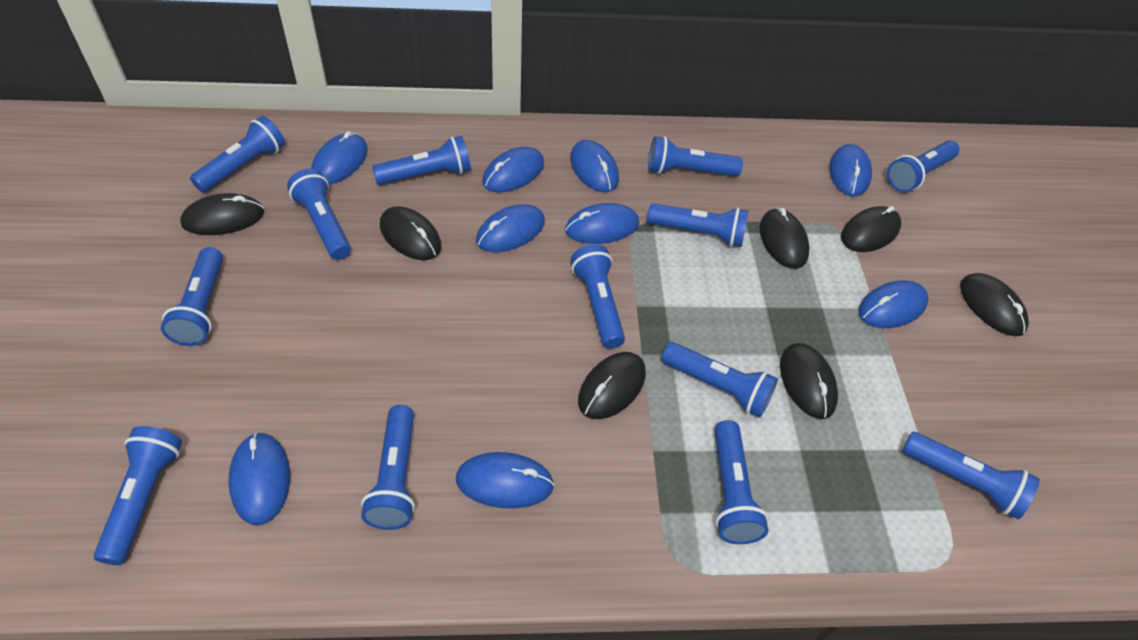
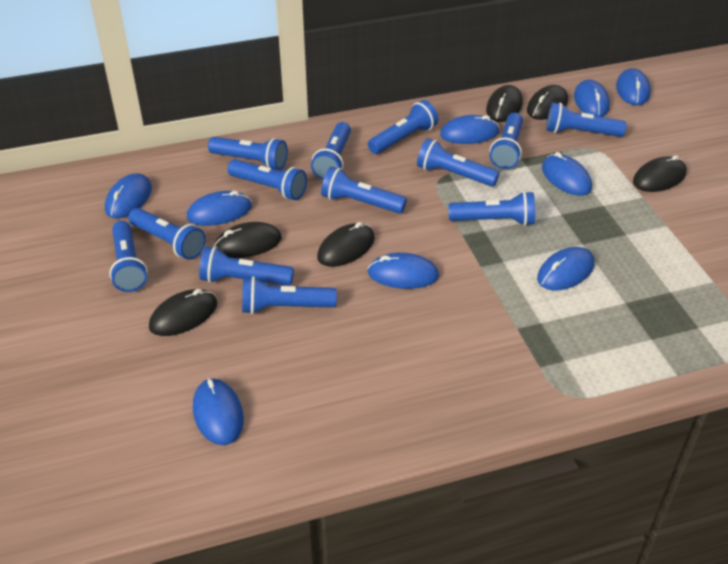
black mouse: [180,193,264,235] [380,206,442,260] [578,352,646,419] [760,208,810,269] [780,343,838,419] [841,206,901,252] [960,273,1029,336] = 7 -> [149,289,217,336] [214,222,282,258] [317,222,375,267] [486,85,523,122] [527,85,568,120] [633,155,687,192] = 6

